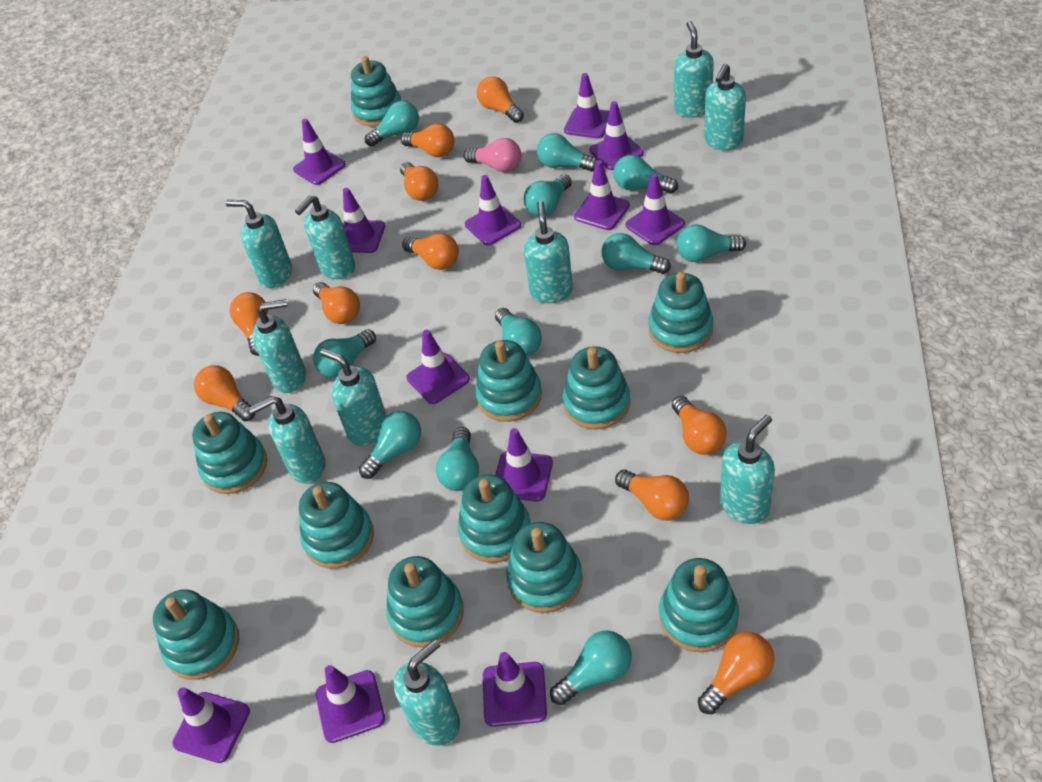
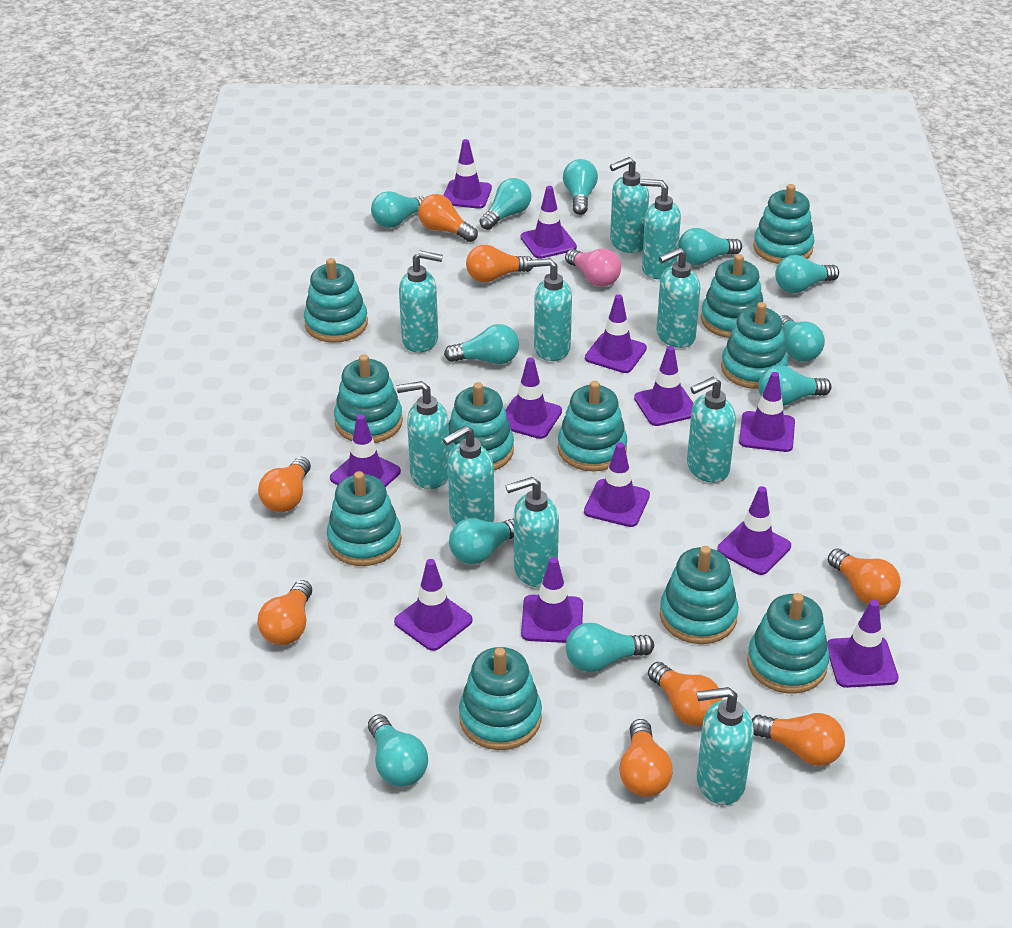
orange light bulb: [194,365,255,421] [230,292,268,356] [313,282,360,324] [400,162,438,201] [401,123,455,157] [402,233,459,270] [477,76,524,123] [615,470,689,521] [672,396,727,455] [698,632,775,714] = 10 -> [257,580,312,645] [258,457,311,512] [418,194,478,242] [466,245,533,282] [619,719,673,797] [648,662,722,726] [752,713,845,766] [828,549,901,606] = 8

